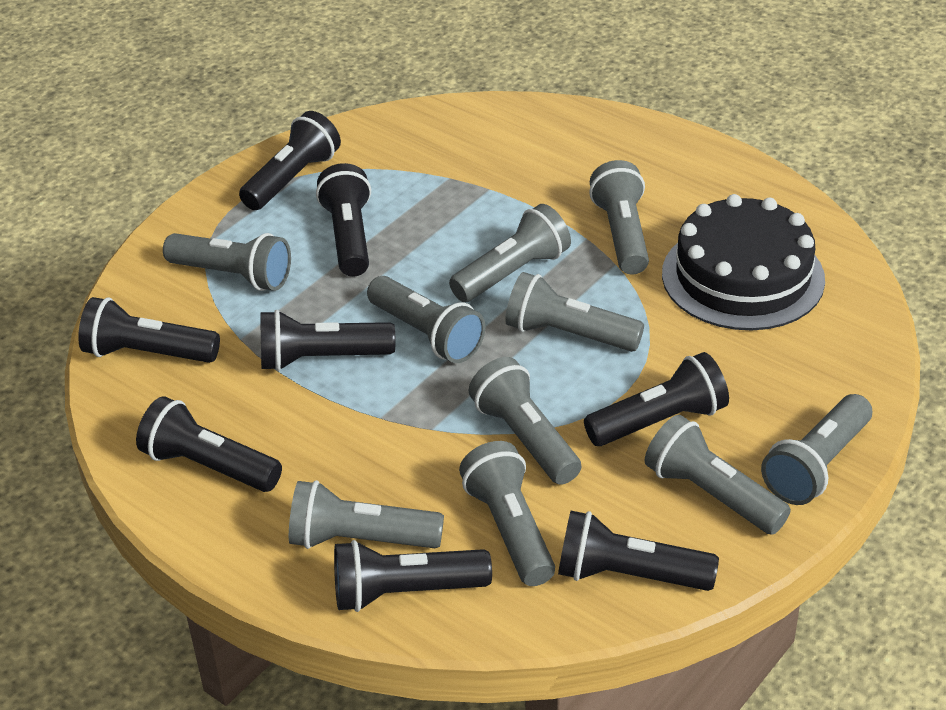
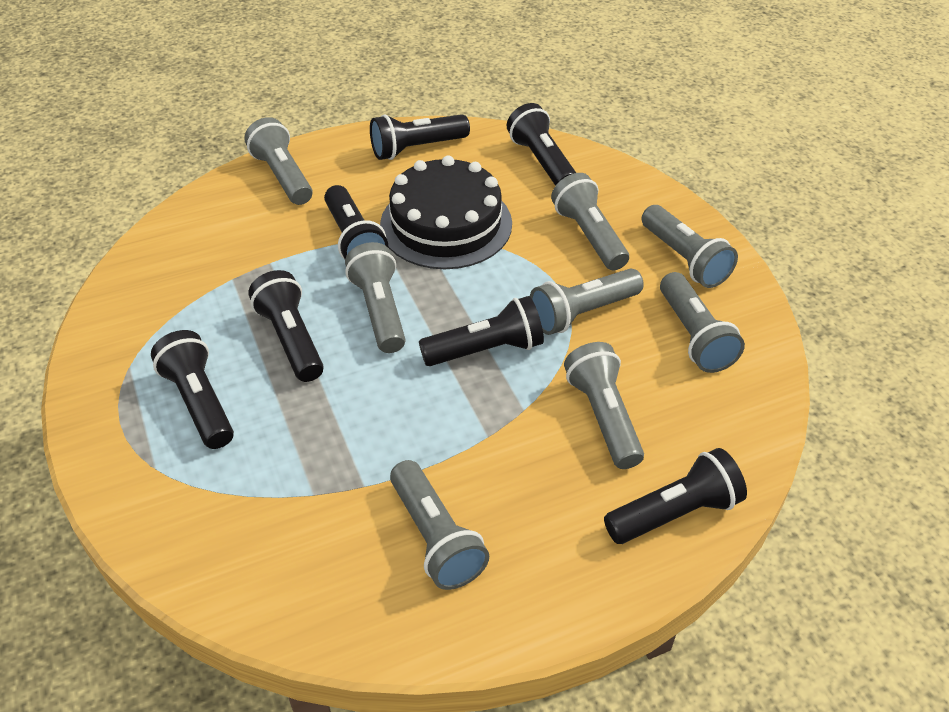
black flashlight: [78,297,220,363] [136,396,282,492] [239,111,341,210] [260,310,395,371] [316,163,371,277] [334,540,492,612] [558,511,719,591] [584,352,729,446] = 8 -> [151,330,234,449] [248,270,324,382] [324,185,388,260] [370,114,470,160] [419,296,544,366] [507,103,576,186] [604,448,747,544] = 7
grey flashlight: [163,233,291,291] [289,480,444,549] [367,276,485,363] [449,204,571,302] [459,441,555,586] [469,357,581,485] [505,272,644,352] [589,160,649,274] [645,415,791,535] [761,394,872,505] = 10 -> [244,117,313,205] [345,242,406,353] [390,460,489,590] [530,268,644,335] [551,173,629,271] [564,342,644,469] [641,205,738,288] [660,272,745,373] = 8

